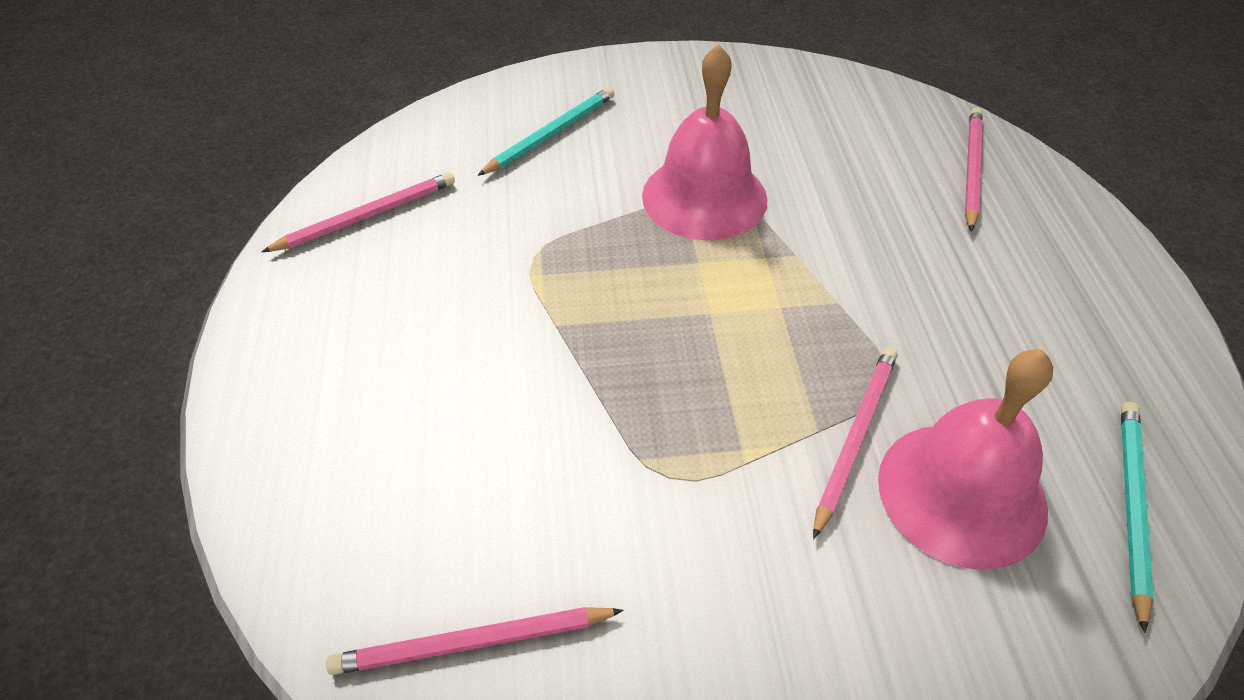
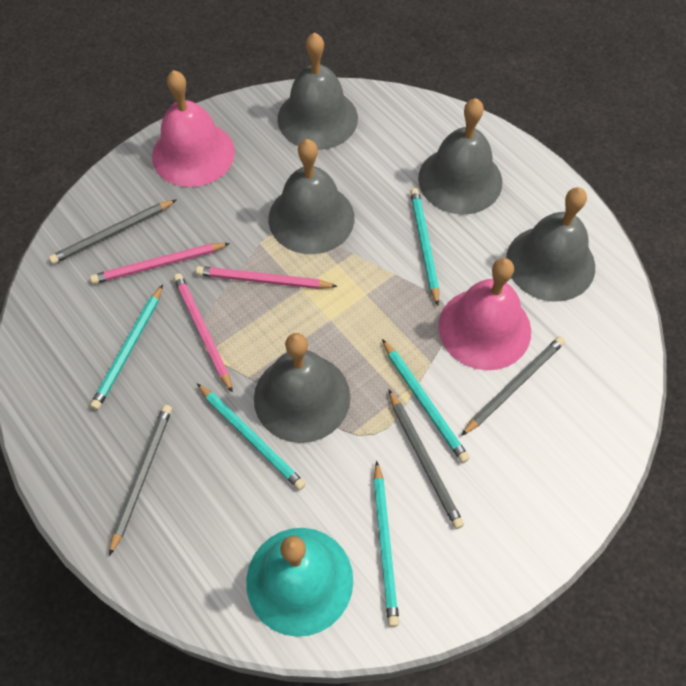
grey bell: none = 0 -> [254,333,350,443] [268,139,354,254] [277,32,358,150] [418,98,502,215] [506,187,595,302] = 5
grey pencil: none = 0 -> [49,199,177,264] [109,405,172,556] [388,389,464,529] [461,336,565,436] = 4
pink pencil: [262,172,455,252] [326,607,624,675] [813,347,898,539] [965,108,982,232] = 4 -> [90,243,230,284] [174,273,233,393] [196,266,338,289] = 3
turquoise bell: none = 0 -> [246,528,353,637] = 1
turquoise pencil: [477,87,614,176] [1121,402,1154,633] = 2 -> [90,284,163,410] [197,383,306,490] [374,460,399,627] [382,339,470,463] [410,188,439,306] = 5

